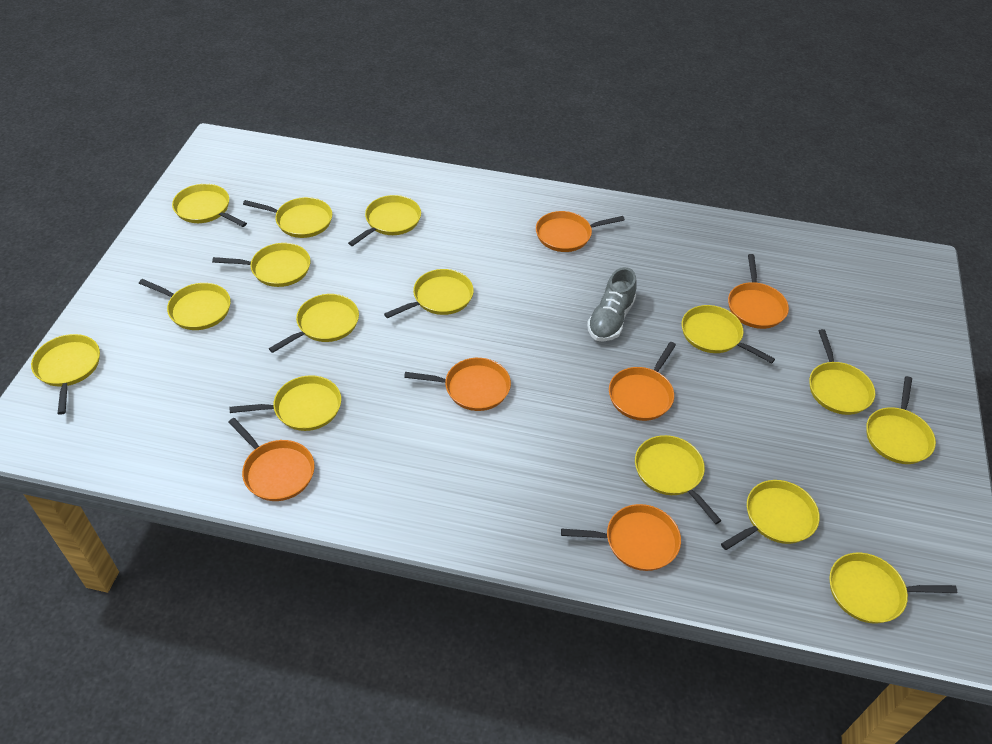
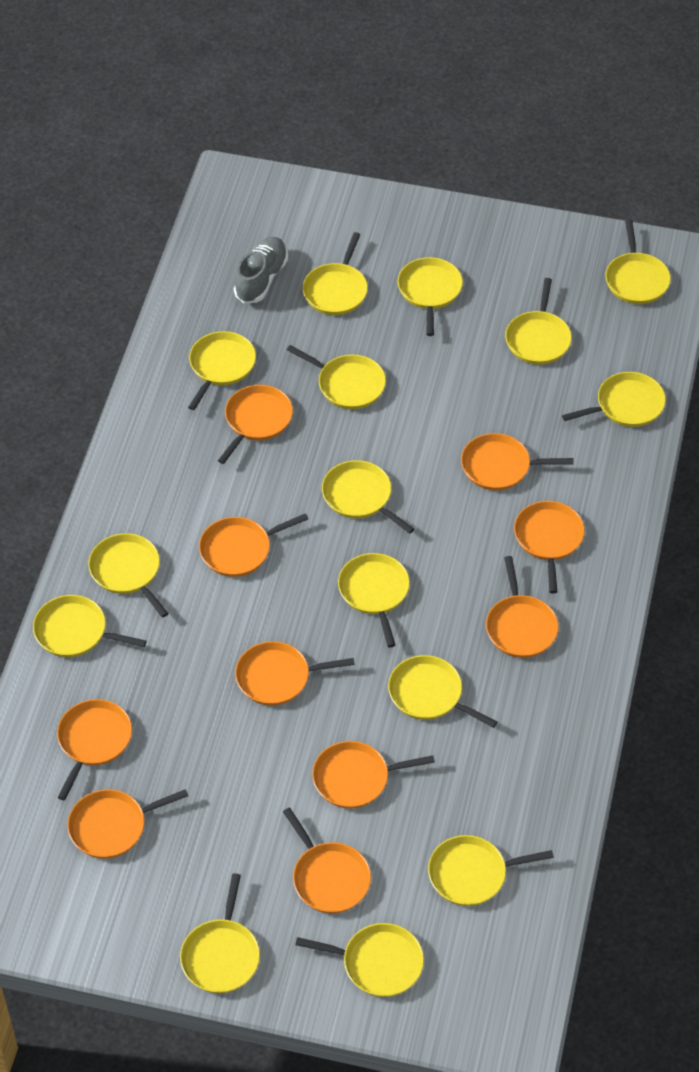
orange pan: [228,418,315,501] [404,358,511,411] [536,211,625,252] [561,504,681,571] [609,342,676,421] [728,254,789,329] = 6 -> [57,699,132,800] [67,789,188,859] [199,513,308,577] [218,385,293,464] [235,641,355,706] [283,808,371,914] [312,741,435,809] [461,433,574,490] [486,556,559,658] [514,501,585,593] = 10

